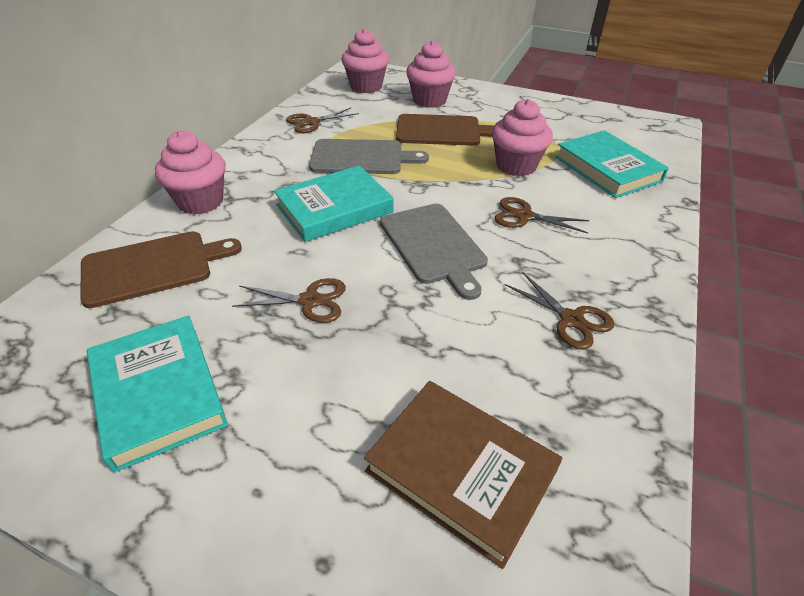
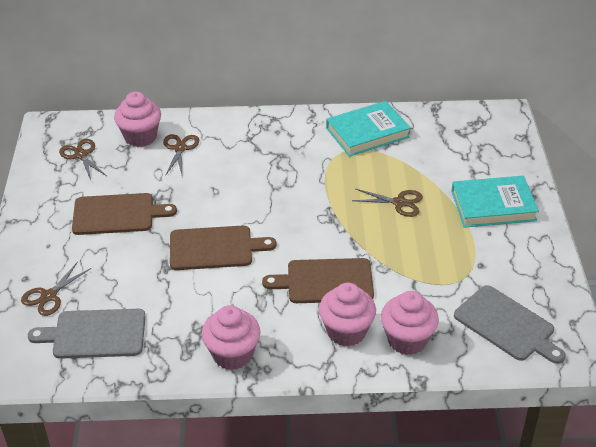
brown book: [364,381,562,569] = 1 -> none = 0
brown cutting board: [80,231,242,308] [396,114,494,146] = 2 -> [72,193,177,235] [170,225,277,270] [262,258,374,303] = 3
turquoise book: [87,315,228,473] [274,166,394,242] [555,130,669,198] = 3 -> [326,101,410,157] [451,176,539,228] = 2

